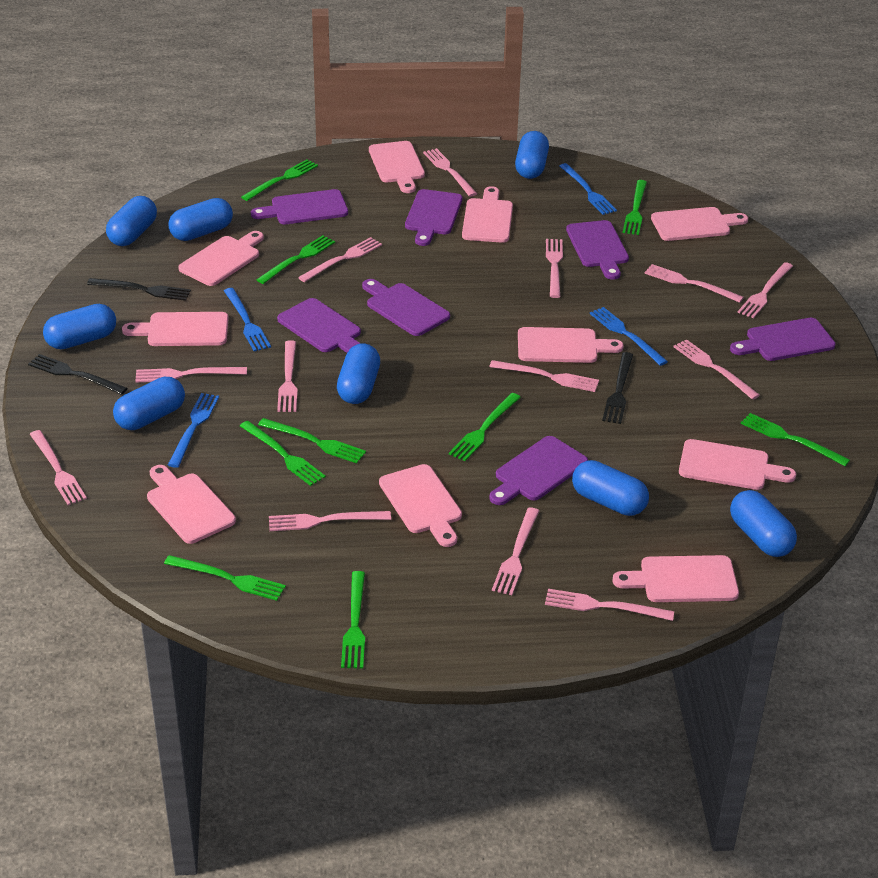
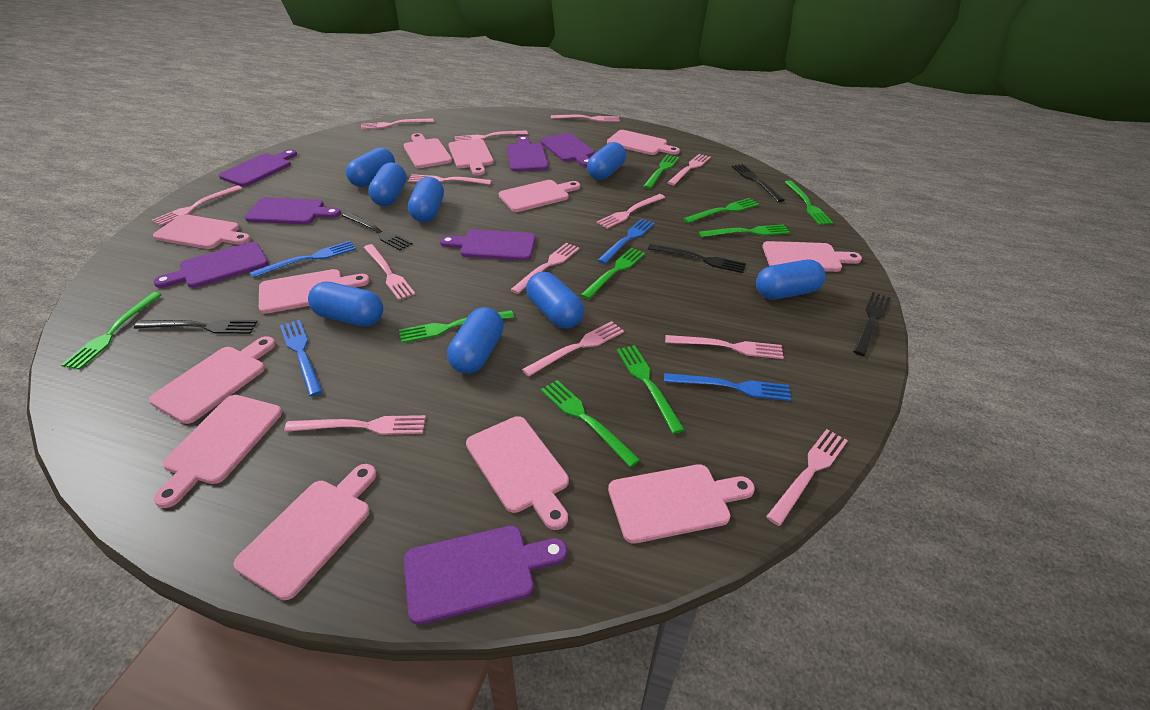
black fork: [28,354,128,395] [87,278,191,301] [602,352,633,424] = 3 -> [134,320,258,334] [342,212,413,250] [648,244,746,273] [732,164,784,202] [853,292,891,356] = 5
pink cutting board: [122,312,229,346] [147,465,236,544] [178,231,264,286] [369,141,425,193] [379,464,462,547] [462,186,513,243] [518,327,624,363] [612,555,739,602] [651,207,748,241] [679,439,796,490] = 10 -> [149,336,276,424] [153,214,251,249] [154,395,282,508] [233,464,376,600] [259,269,370,314] [404,133,452,168] [448,139,494,175] [466,416,569,530] [499,180,580,212] [607,130,680,155] [608,464,755,544] [762,241,862,272] = 12

